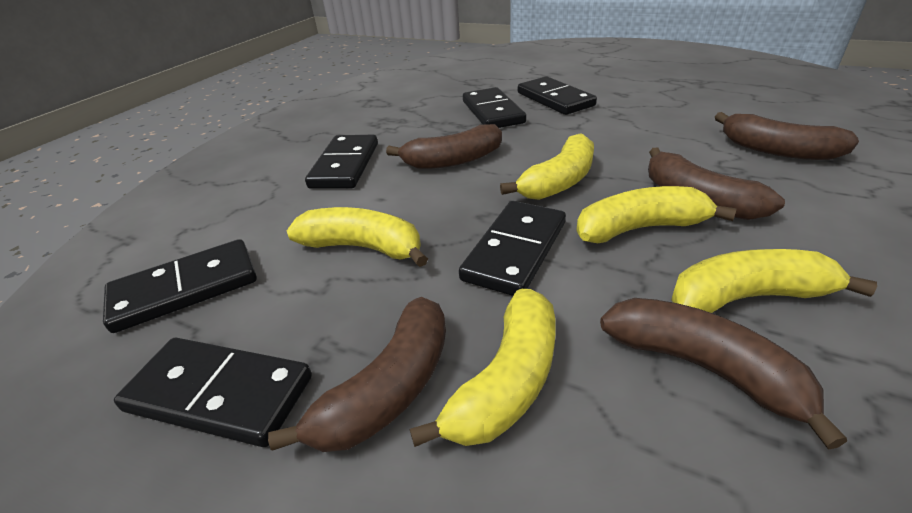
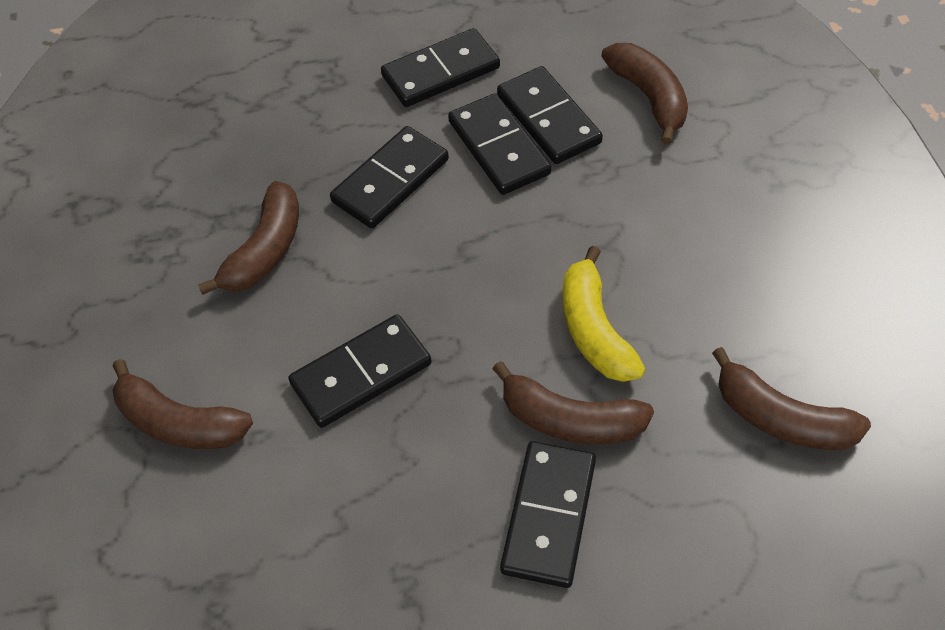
yellow banana: [287,207,428,267] [409,289,556,447] [500,133,594,200] [576,186,737,243] [671,249,877,313] = 5 -> [562,246,645,382] = 1

